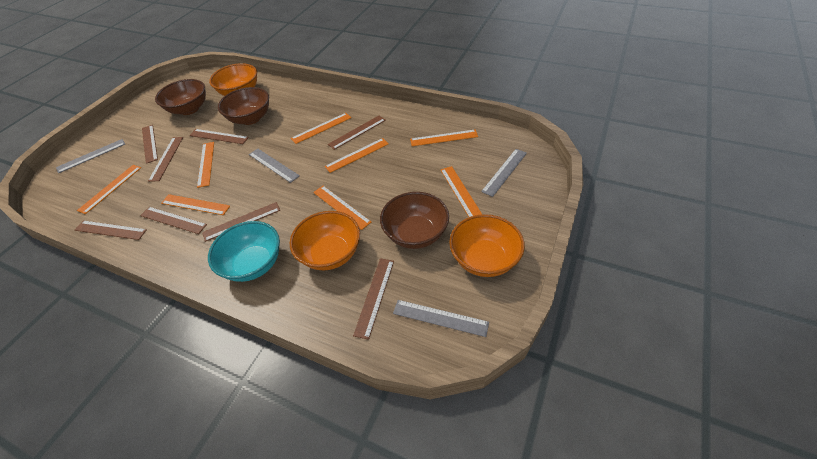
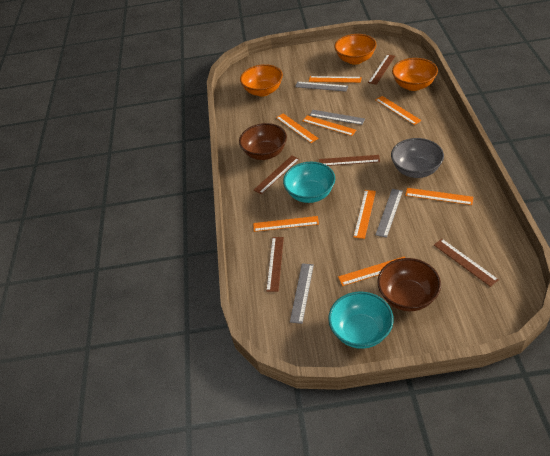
brown bowl: [155,79,206,115] [218,87,269,125] [380,192,449,249] = 3 -> [239,123,287,160] [377,258,441,311] = 2
brown ruler: [75,220,147,240] [140,207,207,234] [142,125,158,164] [148,137,183,182] [189,129,249,144] [202,202,280,242] [328,116,386,150] [353,258,394,340] = 8 -> [254,156,300,194] [266,237,284,292] [319,155,380,166] [368,54,395,85] [434,239,499,287] = 5
grey bowl: none = 0 -> [391,138,444,178] = 1
turquoise bowl: [208,221,280,282] = 1 -> [283,162,335,203] [328,292,394,349] = 2

